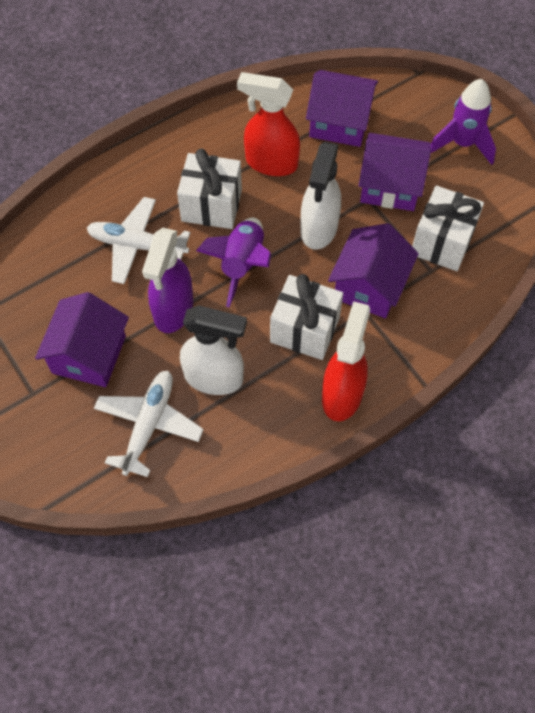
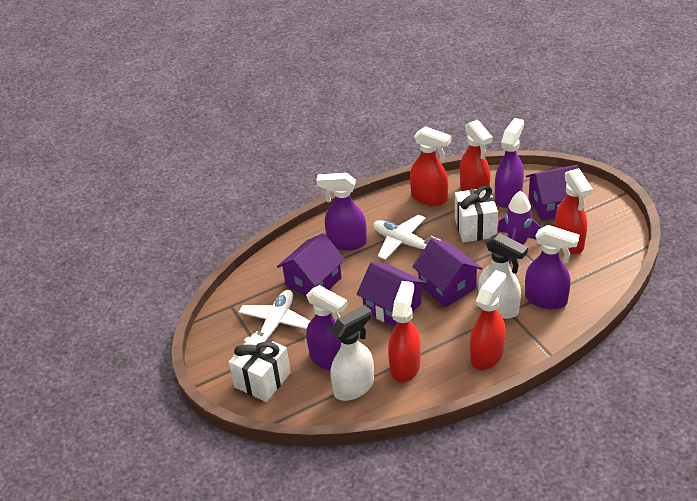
purple rocket: [196,218,271,308] [431,79,496,165] = 2 -> [497,191,542,264] = 1
purple spray bottle: [142,228,193,333] = 1 -> [306,285,348,371] [316,173,367,251] [495,118,524,208] [525,225,579,309] = 4
red spray bottle: [237,72,300,176] [322,301,370,422] = 2 -> [388,281,421,382] [410,126,451,206] [460,120,493,191] [470,270,506,370] [555,168,593,254] = 5
white gift: [177,149,242,229] [270,274,343,360] [412,186,484,271] = 3 -> [229,333,291,402] [455,185,498,242] = 2

